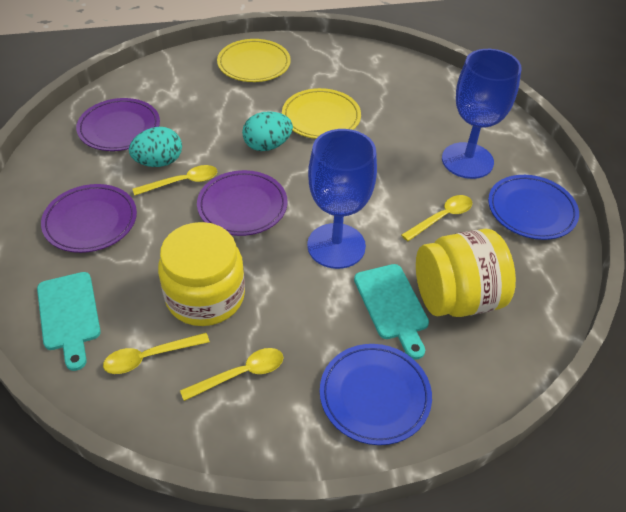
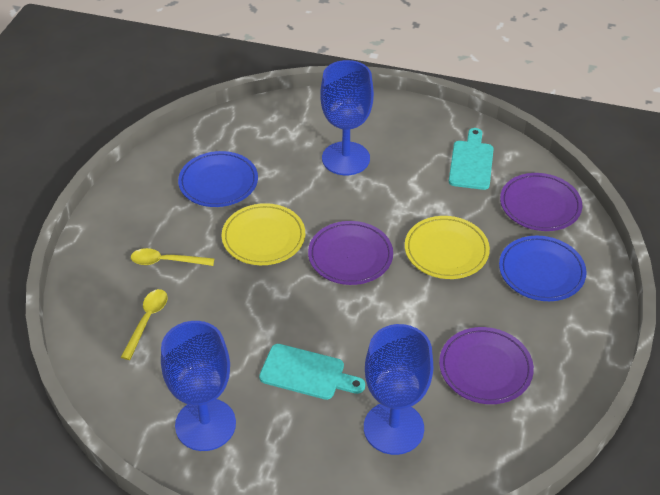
blue goblet: [307,129,377,269] [442,49,522,179] = 2 -> [161,321,236,451] [320,60,374,175] [364,324,434,455] = 3
turquoise egg: [129,127,182,167] [242,111,293,151] = 2 -> none = 0
yellow jar: [158,222,245,326] [416,229,516,317] = 2 -> none = 0
yellow spoon: [103,333,210,374] [133,165,217,196] [180,348,283,401] [401,195,472,241] = 4 -> [121,289,168,360] [131,248,214,266] = 2

